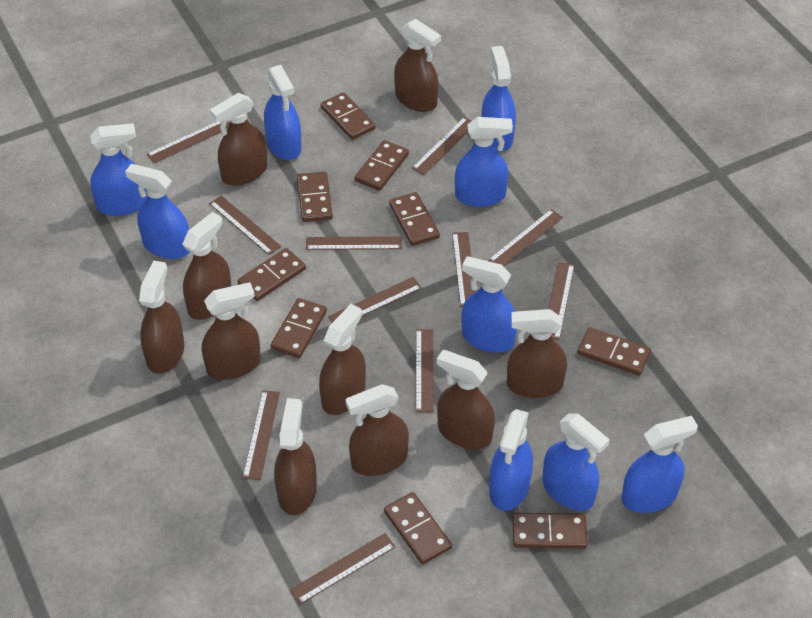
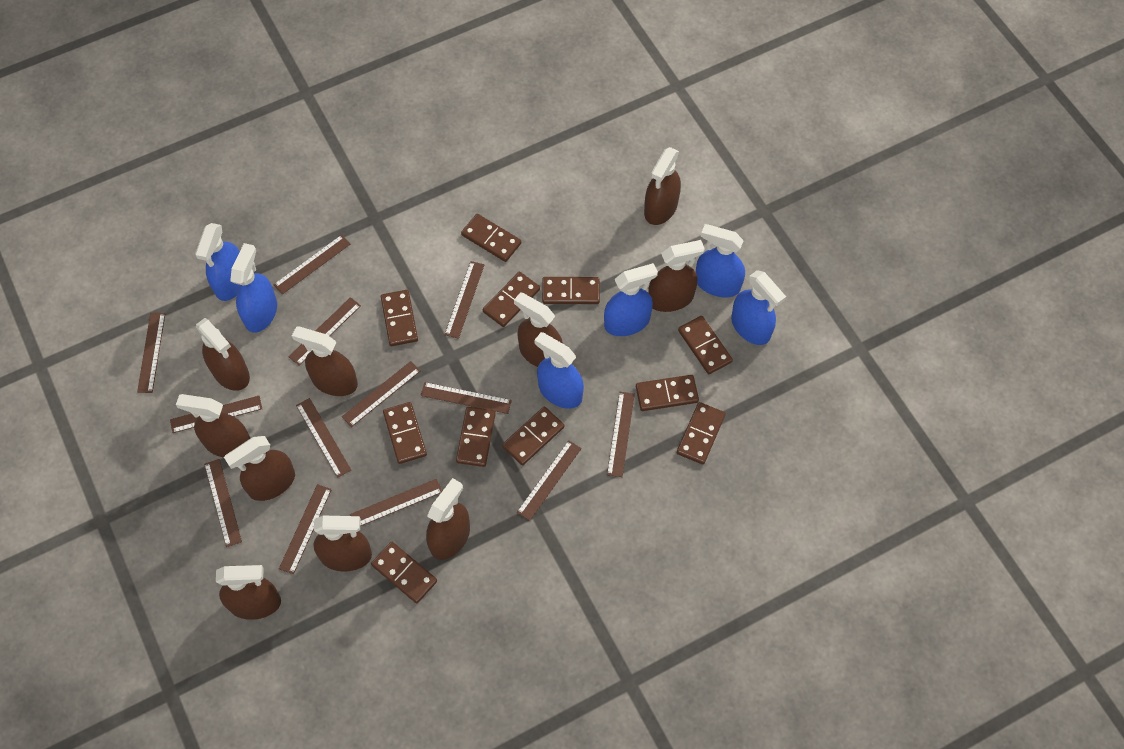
blue spray bottle: [90,123,147,216] [125,164,190,259] [264,65,302,160] [455,117,513,207] [461,256,517,353] [481,46,516,152] [489,409,533,511] [542,413,610,511] [622,416,698,513] = 9 -> [195,223,240,301] [230,243,277,333] [534,332,584,409] [604,263,658,336] [696,224,745,297] [731,270,786,345] = 6
brown domino: [238,248,306,301] [270,298,327,358] [297,172,333,222] [321,92,376,140] [355,140,409,191] [384,492,452,564] [389,192,440,246] [512,513,588,549] [578,327,651,376] = 9 -> [371,542,437,603] [381,290,418,346] [383,402,427,464] [456,407,496,467] [461,214,521,262] [483,272,540,327] [502,406,564,465] [542,277,600,304] [636,375,699,411] [677,402,726,464] [678,316,733,374] = 11
brown ruler: [147,121,229,163] [209,196,281,255] [242,390,280,480] [290,533,396,604] [306,236,402,250] [328,277,422,323] [412,117,471,175] [416,329,434,412] [452,232,476,307] [488,209,563,266] [548,262,575,340] = 11 -> [137,313,165,393] [170,396,262,433] [204,459,242,547] [273,235,350,294] [279,484,332,574] [288,297,361,366] [296,398,351,478] [342,361,420,427] [350,479,442,526] [421,382,512,414] [445,261,484,339] [517,440,582,521] [607,392,635,477] = 13

